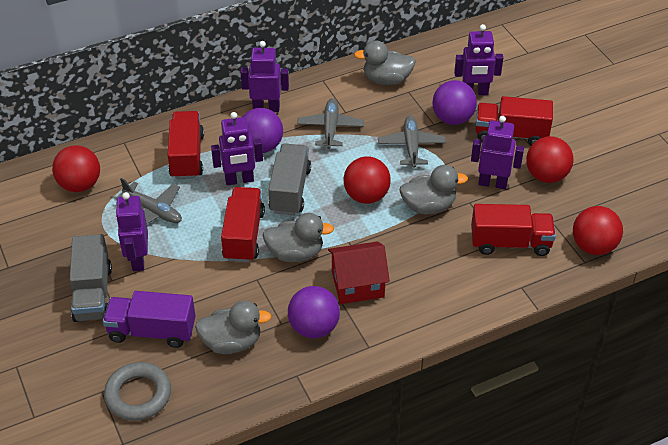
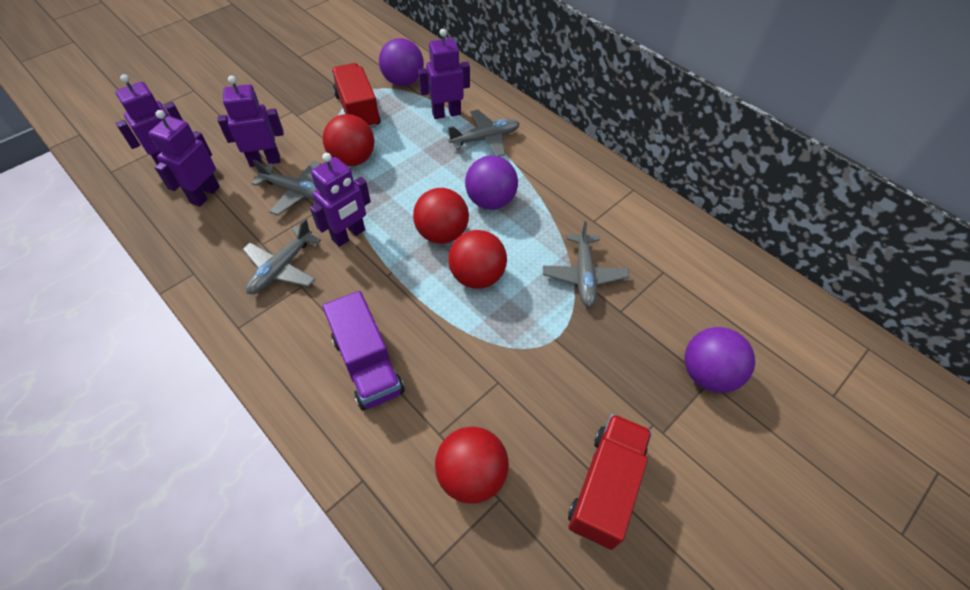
grey duck: [195,301,271,354] [262,213,334,262] [354,41,416,85] [399,165,468,215] = 4 -> none = 0
grey plane: [116,178,182,224] [297,98,364,149] [378,116,446,168] = 3 -> [243,219,321,294] [252,160,321,216] [447,110,520,157] [543,221,629,307] = 4
grey ring: [104,362,171,421] = 1 -> none = 0
grey truck: [70,234,112,322] [269,144,311,215] = 2 -> none = 0
red house: [328,241,390,304] = 1 -> none = 0
red truck: [168,111,204,179] [221,187,265,262] [471,204,556,256] [476,96,553,145] = 4 -> [331,63,381,128] [568,414,652,550] = 2

